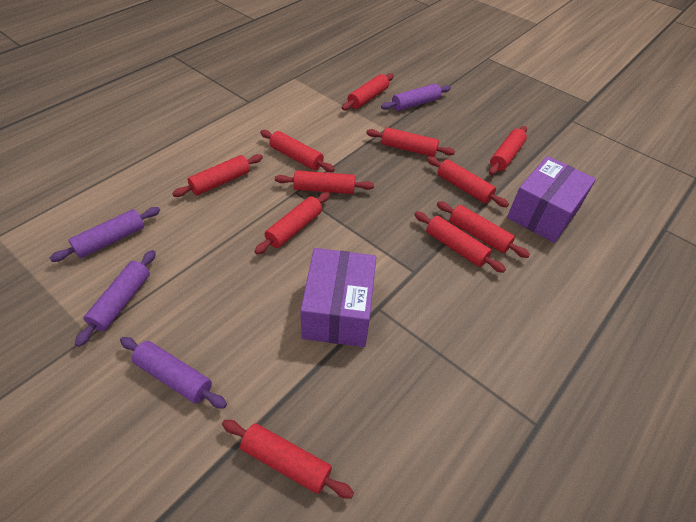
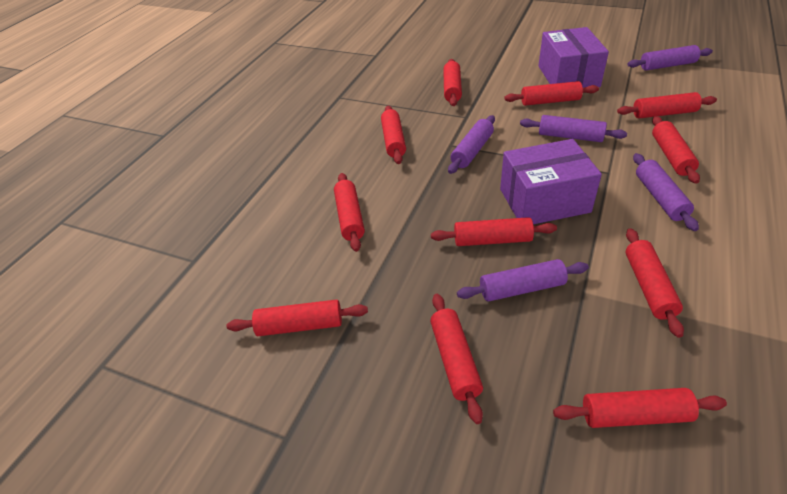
purple rolling pin: [50,207,160,262] [75,250,156,347] [120,337,227,409] [381,84,451,111] = 4 -> [448,115,495,174] [457,259,589,302] [520,115,627,142] [627,45,713,71] [633,153,699,231] = 5

